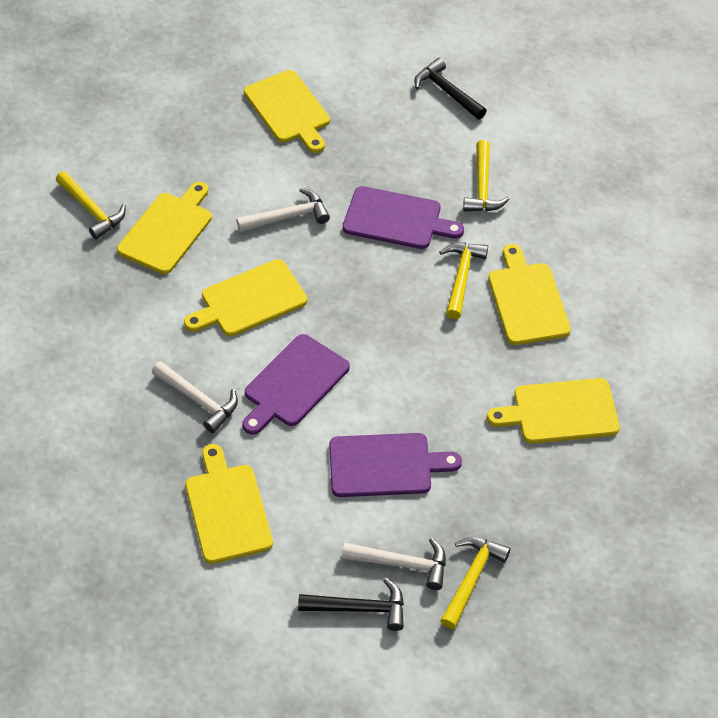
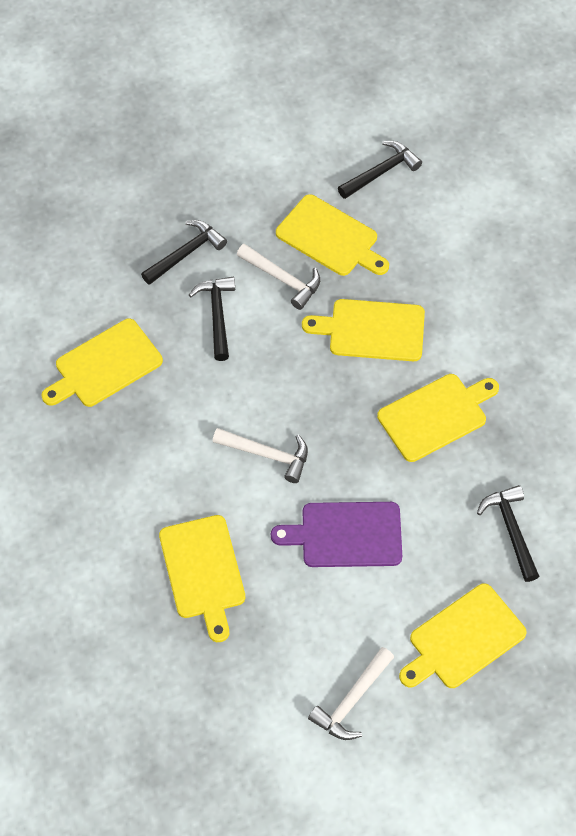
black hammer: [298,578,404,631] [414,58,487,119] = 2 -> [141,220,227,285] [189,277,235,361] [338,141,422,199] [477,485,539,582] = 4
purple cutting board: [242,334,350,435] [329,433,462,497] [343,186,464,249] = 3 -> [271,502,402,567] = 1
yellow hammer: [56,171,126,239] [439,243,488,319] [440,537,511,629] [463,140,510,212] = 4 -> none = 0

